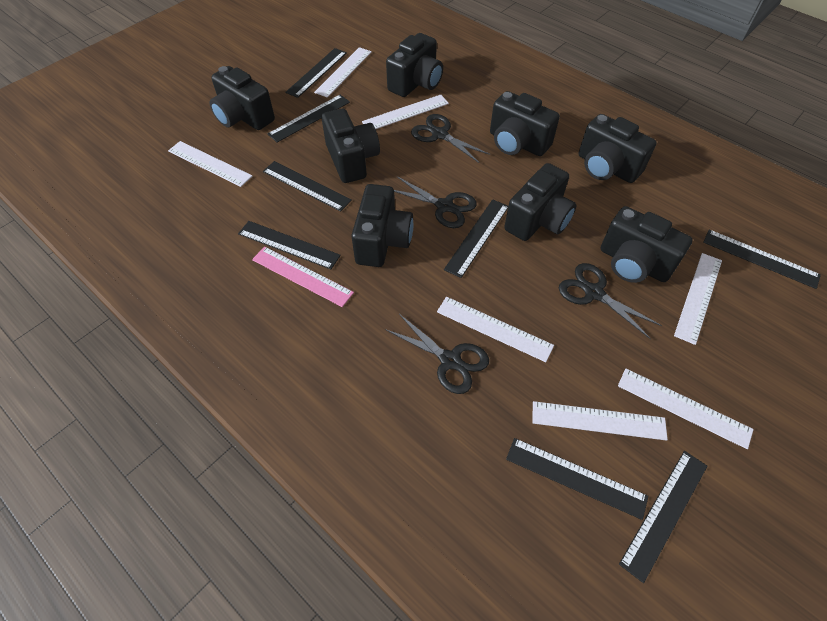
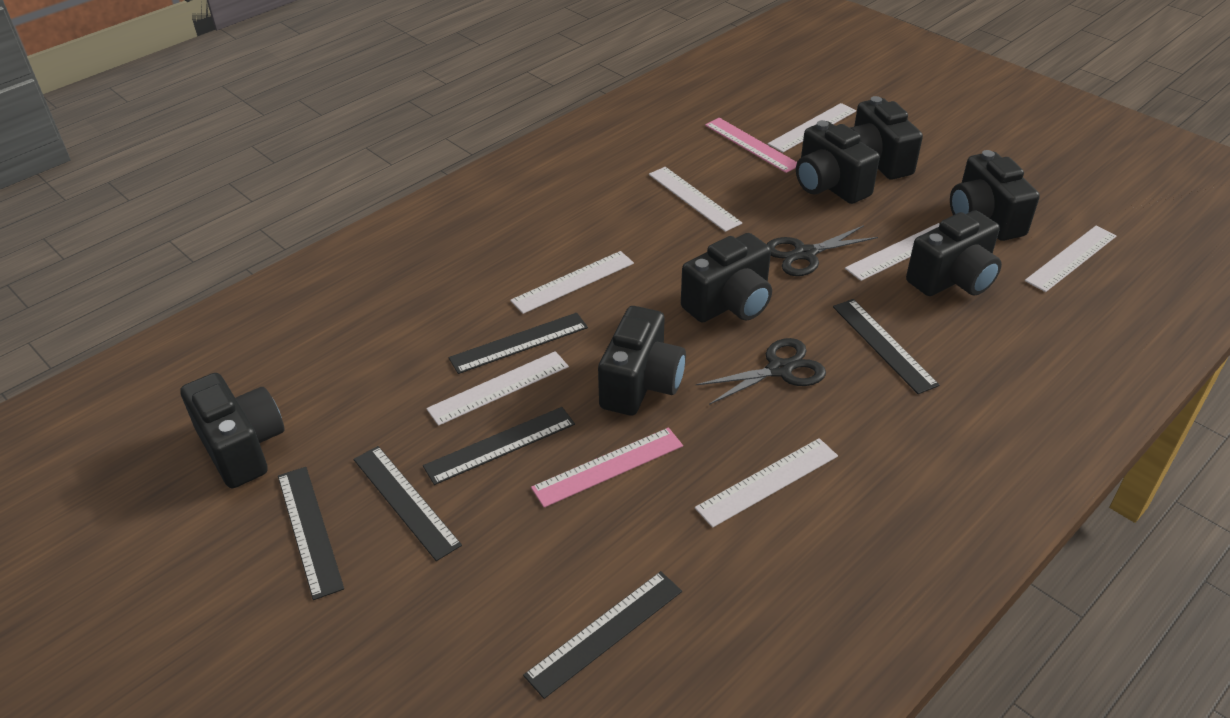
black camera: [209,66,275,130] [321,109,380,183] [351,184,414,267] [386,33,443,97] [490,91,560,156] [504,163,577,241] [579,114,657,183] [601,206,693,283] = 8 -> [180,373,285,488] [598,306,686,416] [681,233,772,323] [796,120,880,204] [850,96,923,180] [906,210,1002,296] [950,150,1040,241] = 7
black ruler: [238,221,341,269] [263,161,352,212] [268,95,350,143] [285,48,347,98] [444,199,508,278] [506,438,648,520] [619,451,707,583] [703,230,821,289] = 8 -> [278,467,344,600] [354,446,462,561] [423,407,575,485] [449,313,588,374] [523,571,682,699] [833,299,939,394] = 6
black scissors: [385,314,489,394] [394,177,477,228] [411,114,490,163] [559,263,662,339] = 4 -> [696,338,826,405] [767,225,878,276] = 2
pink ruler: [252,247,354,307] = 1 -> [531,428,683,508] [705,118,797,173] = 2

